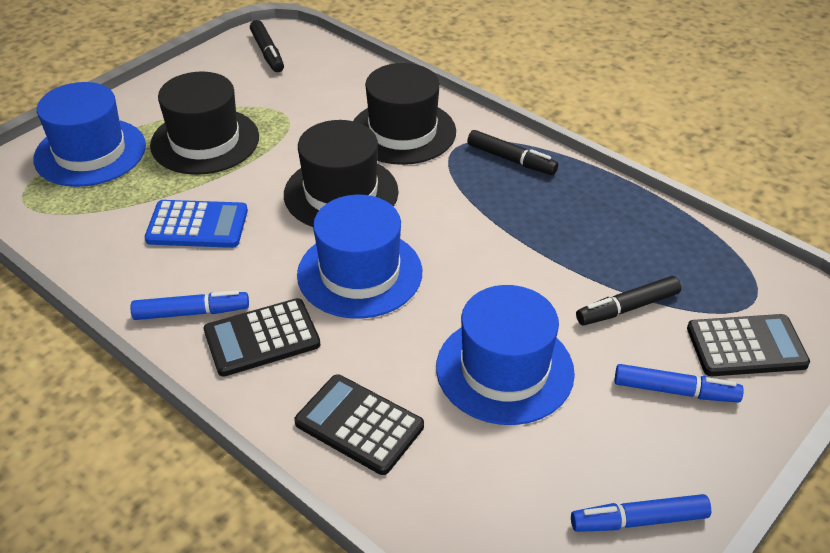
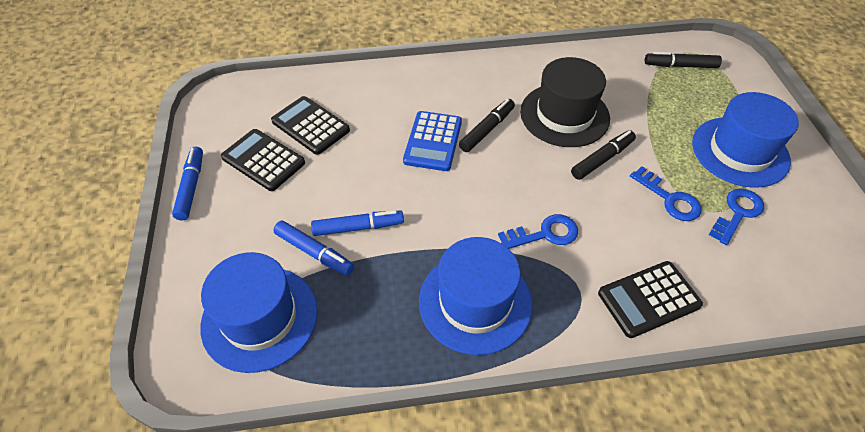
black hat: [150,71,259,175] [284,120,399,227] [353,63,456,165] = 3 -> [520,57,610,147] = 1
blue key: none = 0 -> [498,214,578,249] [630,166,701,221] [709,188,764,245] = 3

